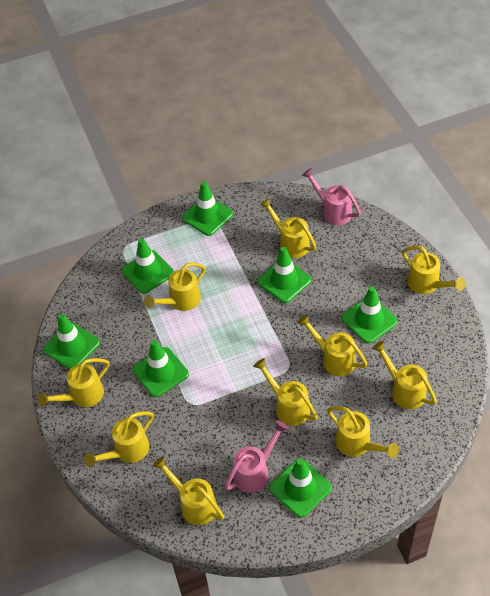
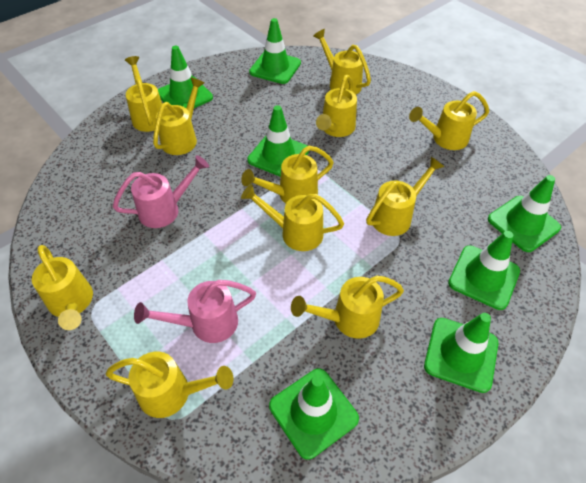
yellow watering can: [37,358,109,407] [84,411,154,467] [144,263,206,311] [153,456,224,525] [253,358,318,426] [260,198,316,258] [297,314,367,376] [327,406,399,458] [372,341,437,409] [402,246,466,294] = 10 -> [32,245,93,330] [106,352,234,418] [125,56,162,132] [153,77,204,155] [241,184,344,251] [242,146,334,204] [291,276,404,339] [313,29,371,95] [316,75,357,137] [366,157,444,236] [409,91,489,150] = 11

